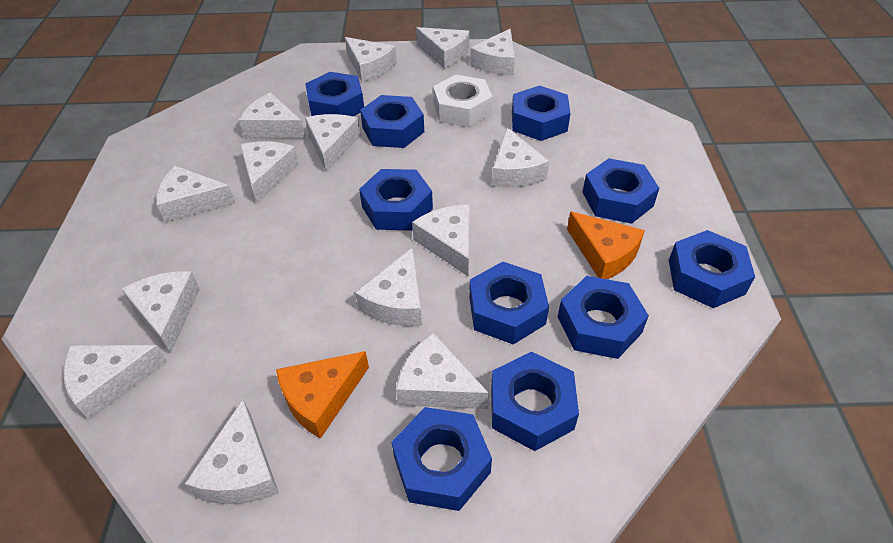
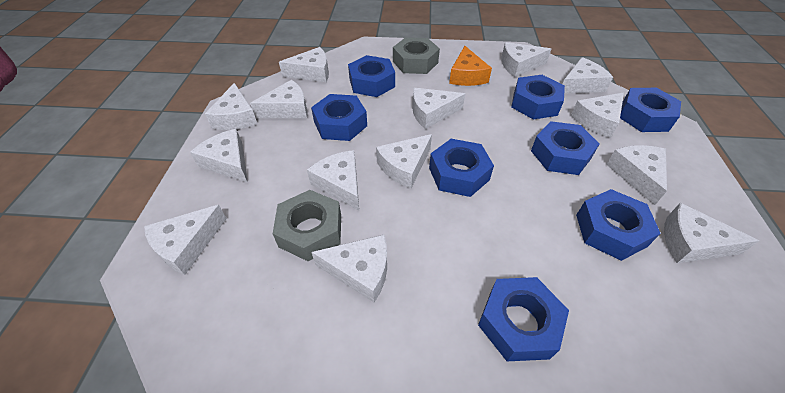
blue nut: [305,72,364,117] [359,169,433,231] [360,95,424,148] [392,407,492,511] [469,262,549,344] [491,352,579,451] [512,85,570,141] [558,276,649,359] [582,158,659,224] [669,230,755,308] = 10 -> [311,94,367,141] [348,55,395,97] [429,139,494,197] [478,277,569,361] [511,75,565,119] [531,121,599,175] [576,189,661,261] [620,88,681,132] = 8
grey nut: none = 0 -> [273,190,341,261] [393,37,440,74] = 2
orange cheese: [276,351,369,439] [567,211,645,279] = 2 -> [449,46,492,86] = 1
white nut: [433,75,493,127] = 1 -> none = 0

